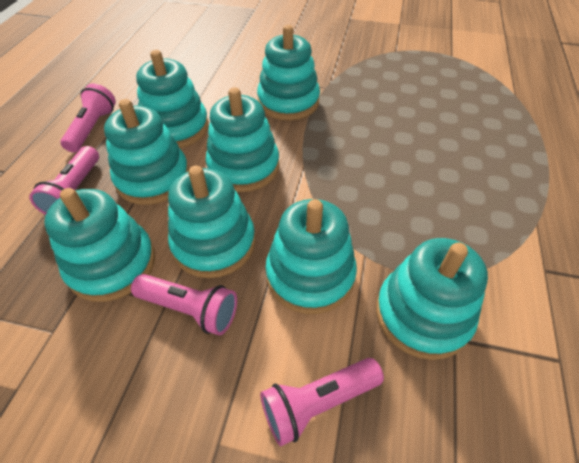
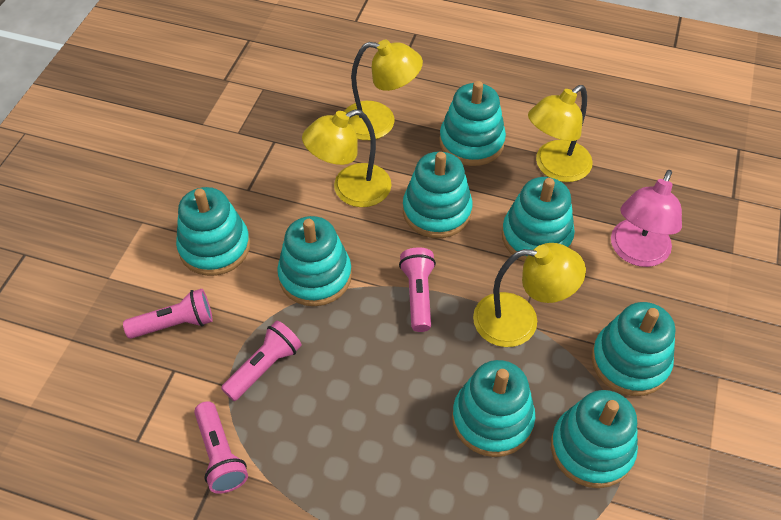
pink lamp: none = 0 -> [611,170,682,267] = 1
yellow lamp: none = 0 -> [302,109,392,207] [344,39,423,140] [473,243,586,347] [528,85,593,182] = 4

